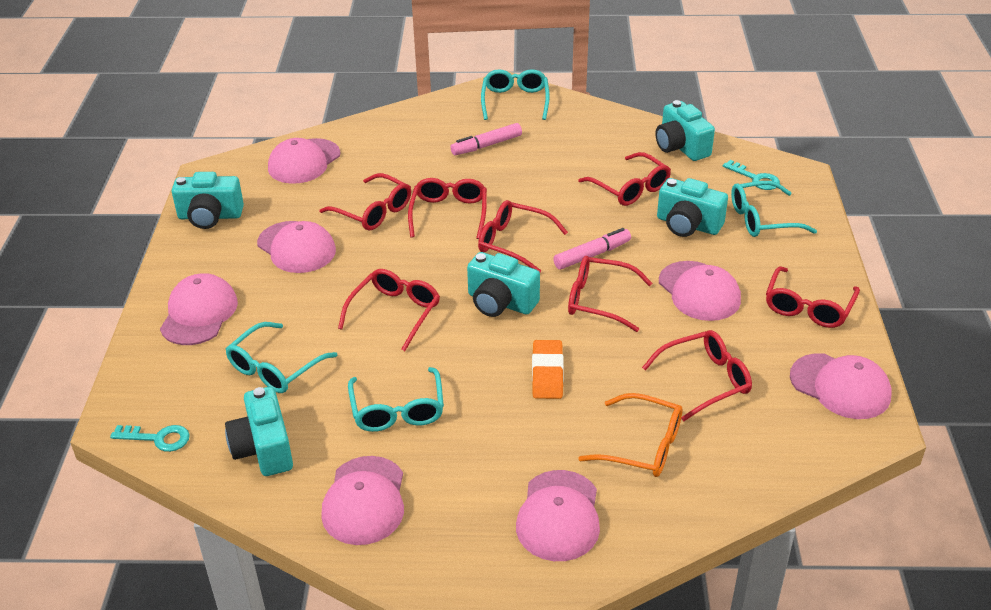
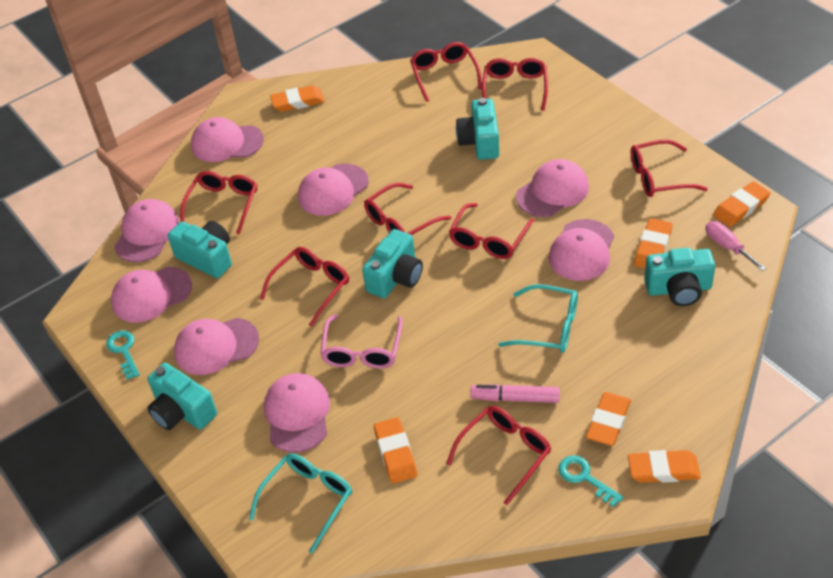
orange eraser: [532,340,564,399] = 1 -> [270,85,325,112] [374,417,417,484] [586,392,631,446] [628,450,701,483] [634,218,672,268] [713,181,770,227] = 6
orange glasses: [578,393,682,477] = 1 -> none = 0
pink cap: [160,273,238,345] [257,221,336,273] [268,138,340,184] [321,456,404,545] [516,470,600,561] [659,261,741,321] [790,353,891,419] = 7 -> [111,267,192,323] [114,199,179,262] [174,318,259,375] [191,117,264,162] [264,373,330,453] [298,164,369,216] [516,159,589,217] [549,219,614,281] = 8
pink glasses: none = 0 -> [320,314,403,369] = 1
pink marker: [450,123,522,155] [553,228,631,269] = 2 -> [470,384,560,403] = 1
pink screwdriver: none = 0 -> [706,221,766,271] = 1
turquoise glasses: [226,322,337,393] [348,367,444,432] [481,69,549,120] [731,181,817,237] = 4 -> [249,453,352,554] [498,284,578,353] = 2

